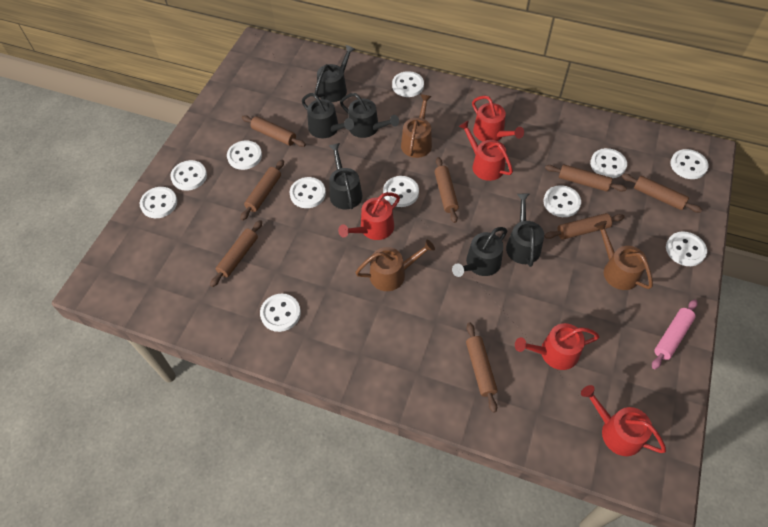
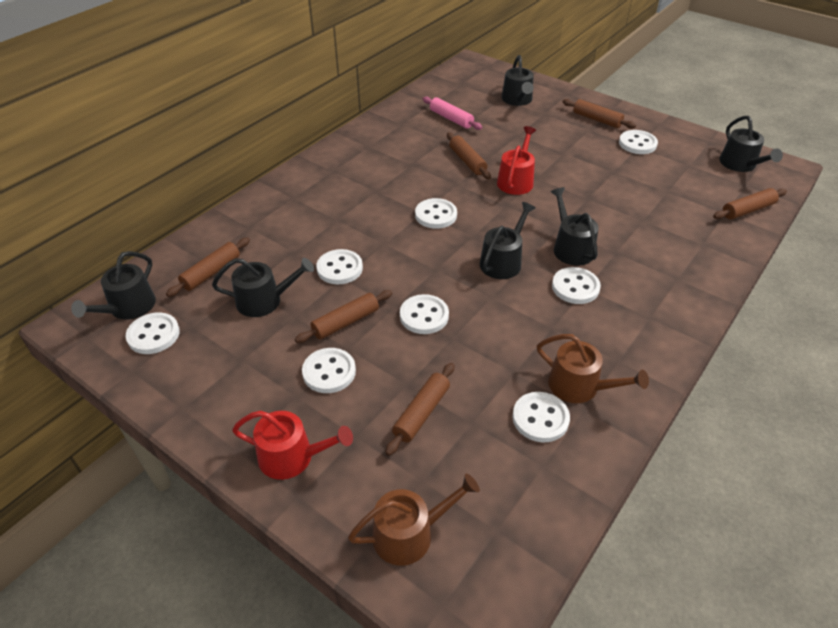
brown rolling pin: [210,220,262,287] [240,160,284,221] [242,115,306,147] [435,157,459,223] [466,322,498,413] [544,213,624,240] [545,165,627,192] [621,174,702,213] = 8 -> [166,237,250,297] [295,290,393,343] [385,363,455,456] [447,133,491,179] [562,99,636,129] [713,188,787,219] = 6
brown watering can: [355,240,435,291] [401,94,432,158] [594,221,653,290] = 3 -> [348,474,480,566] [537,334,649,403] = 2
red watering can: [338,192,400,240] [458,120,513,181] [472,95,524,141] [515,323,599,370] [581,385,666,456] = 5 -> [232,411,353,480] [497,126,536,195] = 2
white button: [140,187,177,218] [170,160,207,191] [227,140,262,170] [260,294,301,332] [290,177,326,208] [383,176,419,207] [392,71,424,97] [543,185,581,217] [590,148,627,178] [666,232,707,266] [670,149,709,179] = 11 -> [126,312,180,354] [302,348,356,393] [316,249,363,284] [400,294,449,334] [415,198,457,229] [512,392,570,442] [552,267,601,304] [619,130,658,154] = 8

